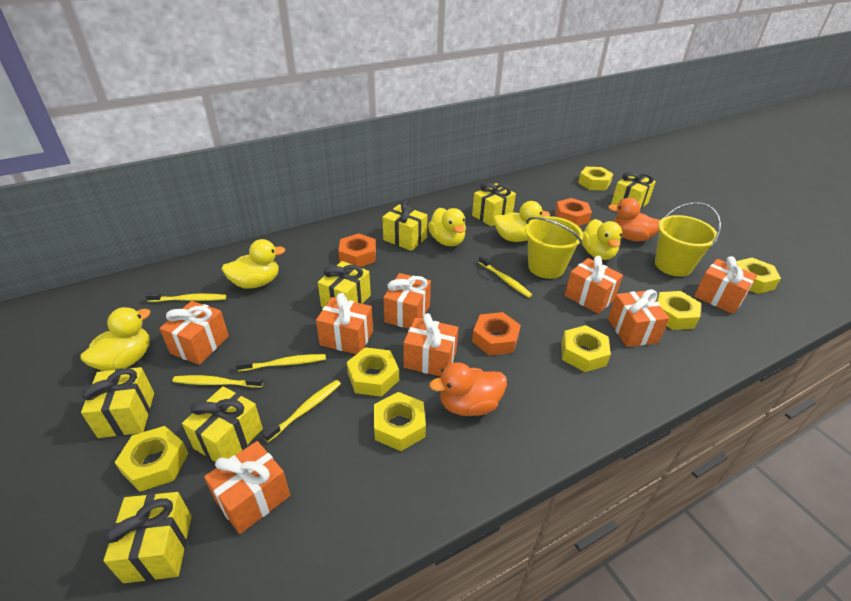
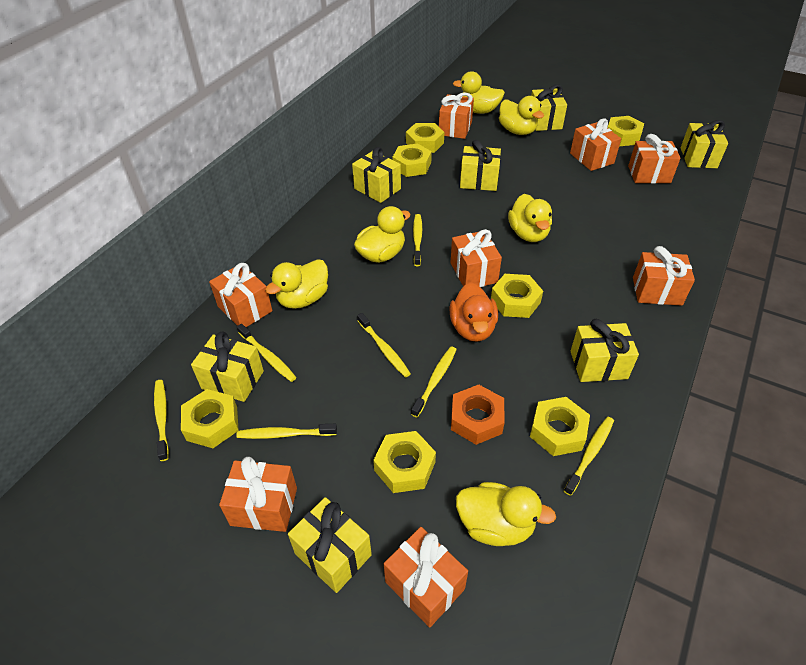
orange duck: [429,362,507,416] [608,198,660,241] = 2 -> [449,282,498,342] = 1
orange nut: [338,233,376,267] [472,312,521,356] [555,198,592,226] = 3 -> [451,384,504,445] = 1
yellow bucket: [525,216,583,279] [655,202,721,277] = 2 -> none = 0
yellow duck: [80,307,151,371] [222,239,285,289] [428,208,466,246] [493,201,550,242] [582,219,622,260] = 5 -> [265,259,328,309] [354,206,411,263] [453,71,505,114] [456,482,556,546] [499,96,544,135] [508,194,552,242] = 6
yellow toothbrush: [145,292,226,302] [172,375,263,388] [236,354,326,371] [262,380,341,442] [479,255,532,298] = 5 -> [154,380,169,461] [236,424,337,439] [237,324,297,382] [357,313,411,377] [411,346,457,417] [413,214,422,266] [564,417,614,496] = 7

